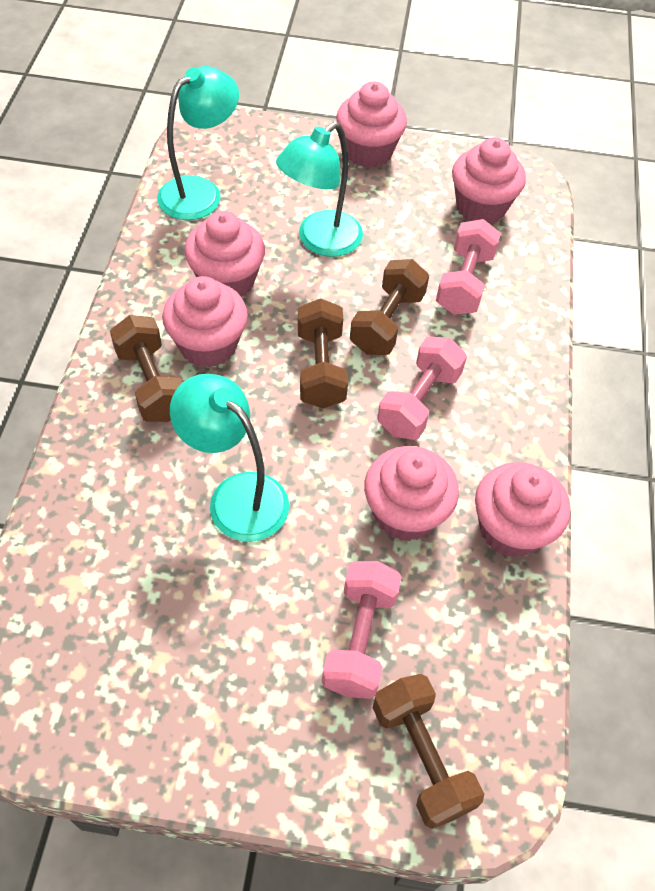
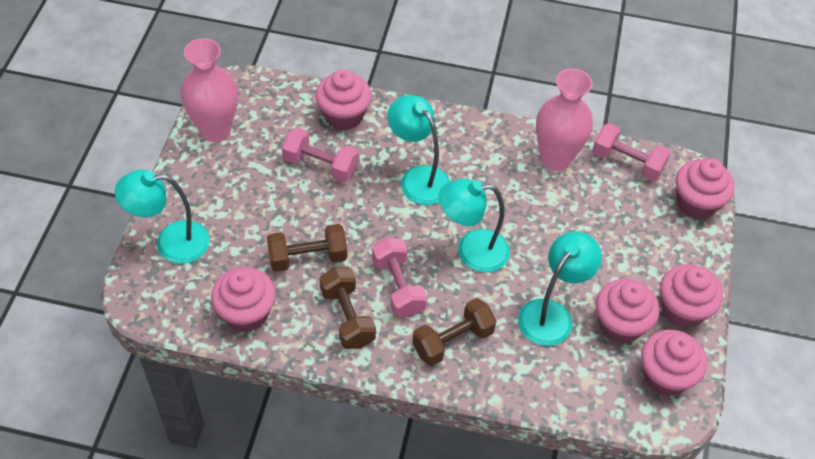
brown dumbbell: [110,315,183,422] [298,298,348,408] [350,259,429,355] [373,674,484,829] = 4 -> [267,224,347,272] [320,267,376,349] [412,298,496,366] = 3
pink vase: none = 0 -> [181,38,238,142] [536,68,593,171] = 2
turquoise lamp: [157,66,239,220] [170,374,289,542] [276,122,363,257] = 3 -> [115,170,210,264] [387,95,450,205] [439,179,510,273] [518,231,602,346] = 4

